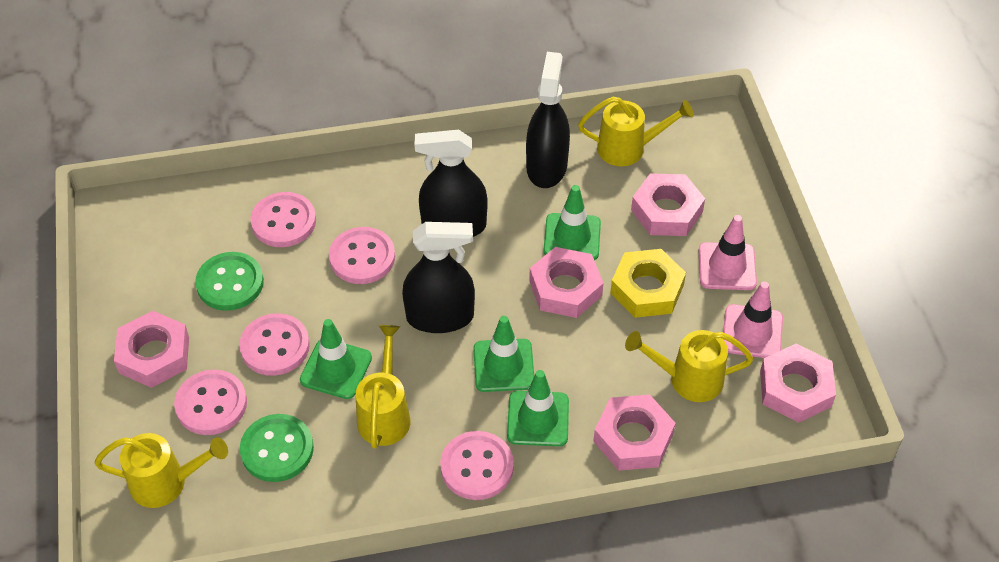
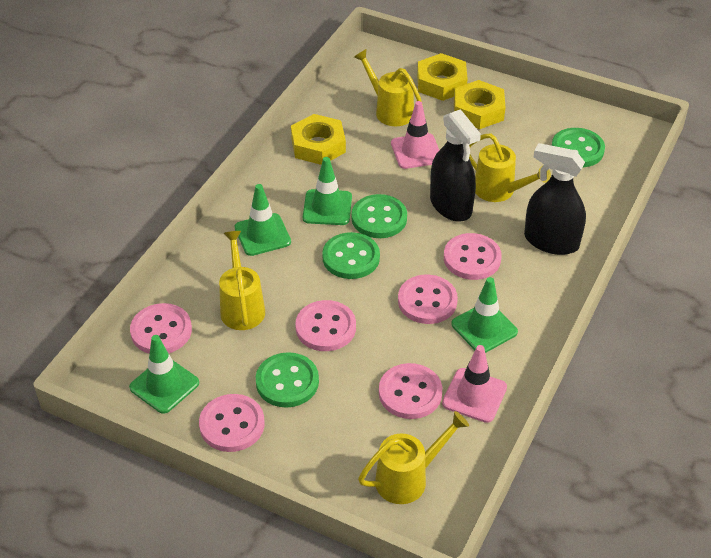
black spray bottle: [402,222,475,333] [415,130,488,237] [526,52,570,188] = 3 -> [430,109,481,222] [524,143,586,255] = 2
green button: [195,252,264,311] [240,414,314,482] = 2 -> [256,352,319,408] [322,232,380,279] [352,194,407,238] [552,128,605,167] = 4
pink button: [174,370,247,435] [239,313,310,376] [250,192,316,247] [329,227,395,284] [440,431,514,500] = 5 -> [130,303,192,354] [199,394,265,452] [295,300,356,351] [379,363,442,419] [398,275,458,324] [444,233,502,280] = 6
pink nut: [114,311,189,388] [529,247,604,318] [593,394,675,471] [631,173,705,236] [760,343,836,423] = 5 -> none = 0
yellow nut: [610,249,686,318] = 1 -> [291,114,346,165] [417,53,468,101] [454,80,505,129] = 3

